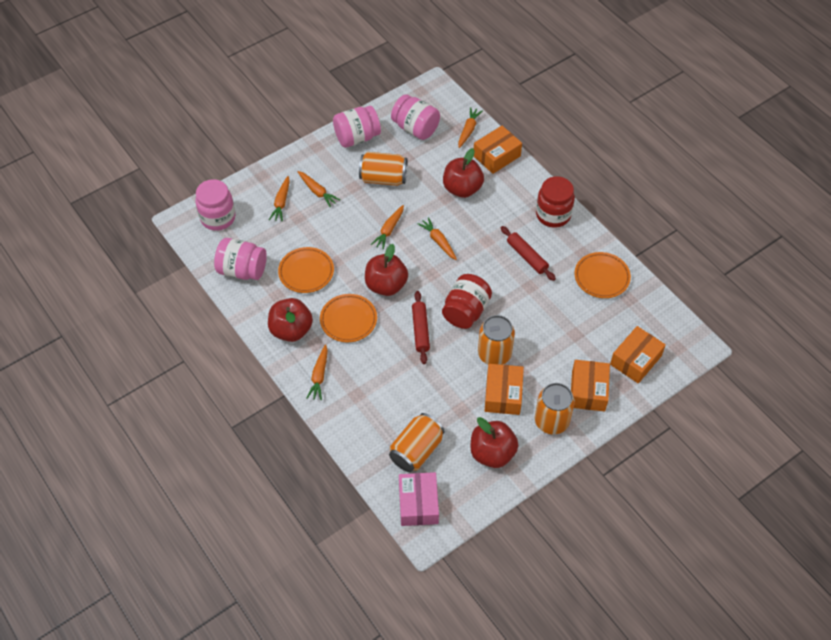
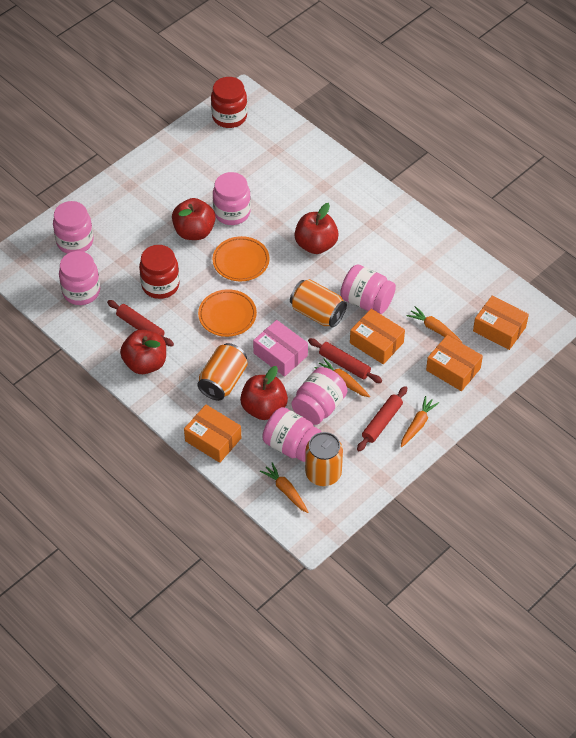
orange can: [359,152,407,186] [389,413,445,472] [478,315,515,365] [535,383,575,435] = 4 -> [197,343,248,401] [290,279,347,328] [305,432,343,486] = 3
orange carrot: [269,176,290,222] [298,171,340,207] [307,344,328,400] [371,205,404,249] [417,217,457,260] [458,107,483,148] = 6 -> [260,462,308,513] [315,358,370,397] [401,396,439,447] [407,306,462,343] = 4
orange plate: [278,247,334,293] [320,294,377,342] [574,252,631,298] = 3 -> [198,289,257,337] [213,236,270,281] = 2
pink jar: [195,179,236,231] [214,238,267,280] [333,106,381,148] [391,94,440,140] = 4 -> [53,201,94,254] [59,251,100,305] [213,172,251,225] [262,407,321,462] [292,367,347,425] [340,264,396,314] = 6
red rolling pin: [412,291,430,364] [501,226,556,281] = 2 -> [107,300,174,346] [308,338,382,383] [357,386,407,451] = 3

